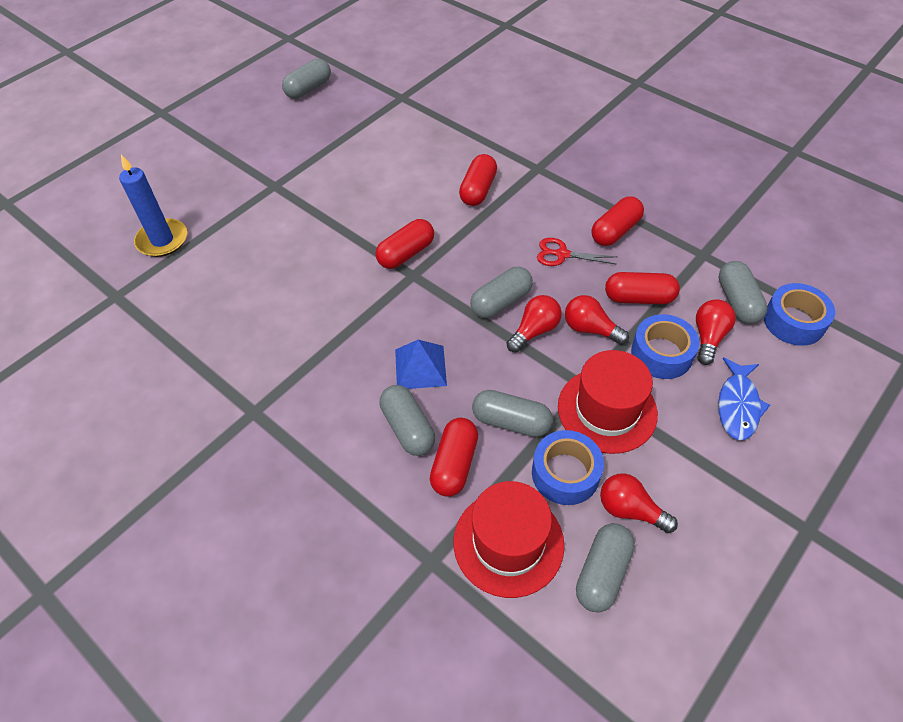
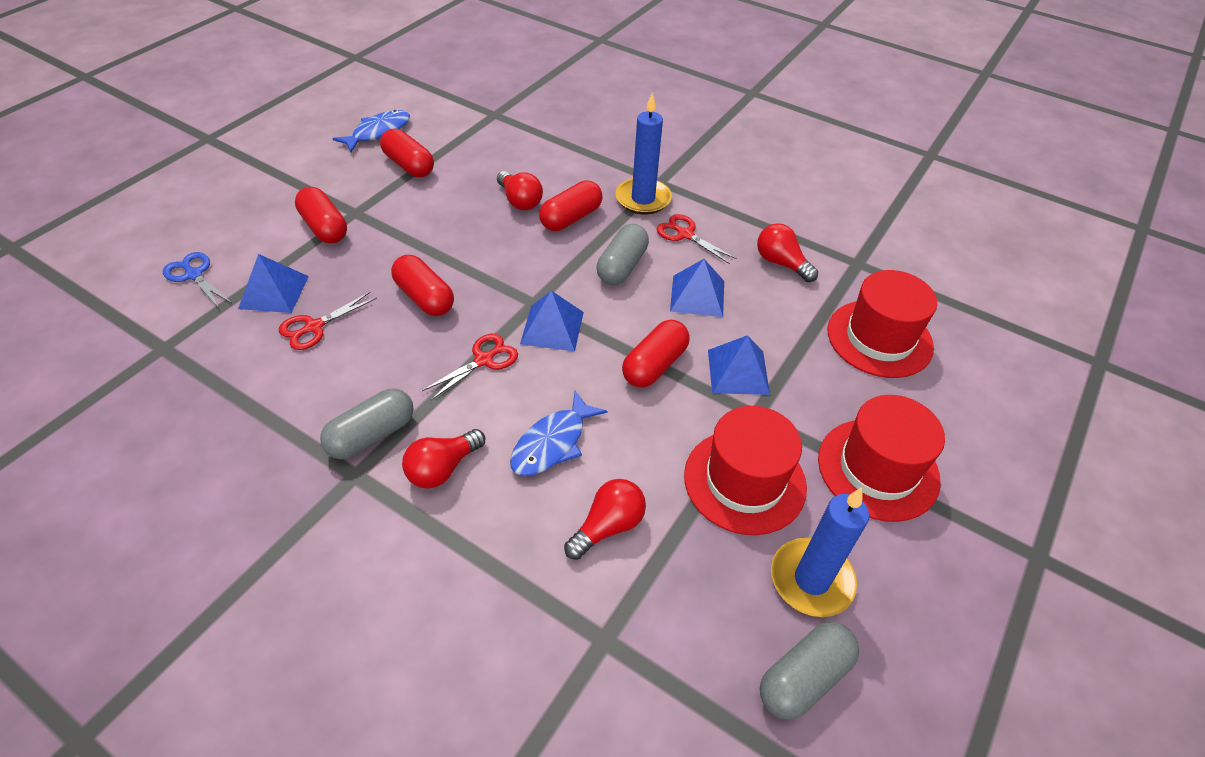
blue candle: [119,155,187,257] = 1 -> [615,93,672,214] [771,487,869,617] = 2
blue fish: [718,357,770,440] = 1 -> [332,110,410,152] [510,391,608,476] = 2
blue pyramid: [395,340,447,389] = 1 -> [238,254,309,313] [520,290,584,351] [670,259,724,317] [708,335,770,395] = 4
blue scissors: none = 0 -> [163,252,232,308] = 1
blue tape: [532,430,604,505] [631,314,699,379] [764,283,835,346] = 3 -> none = 0
grey capsule: [282,59,331,99] [380,385,435,456] [470,267,533,318] [472,390,553,437] [576,523,635,612] [718,261,768,324] = 6 -> [320,388,414,459] [597,224,649,285] [760,622,859,720] = 3
red hat: [454,481,565,598] [558,350,658,454] = 2 -> [684,406,807,535] [818,395,945,522] [828,270,937,378] = 3
red scissors: [537,238,617,266] = 1 -> [279,292,377,350] [422,334,518,400] [657,214,737,264] = 3

